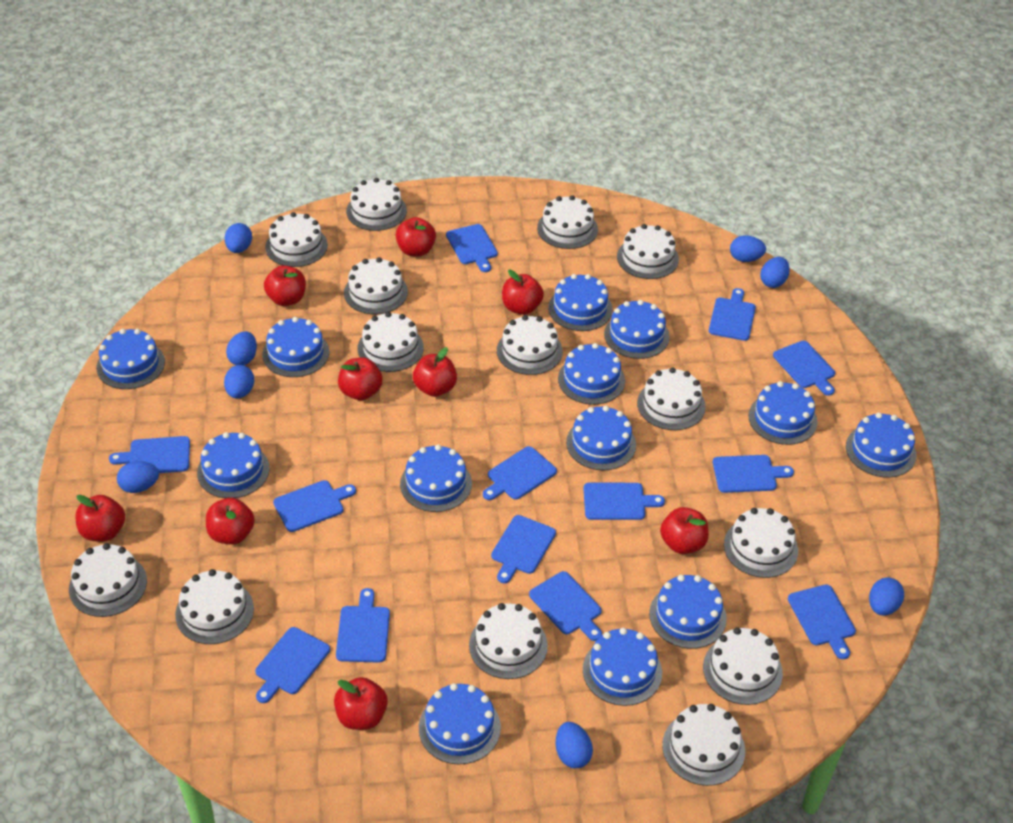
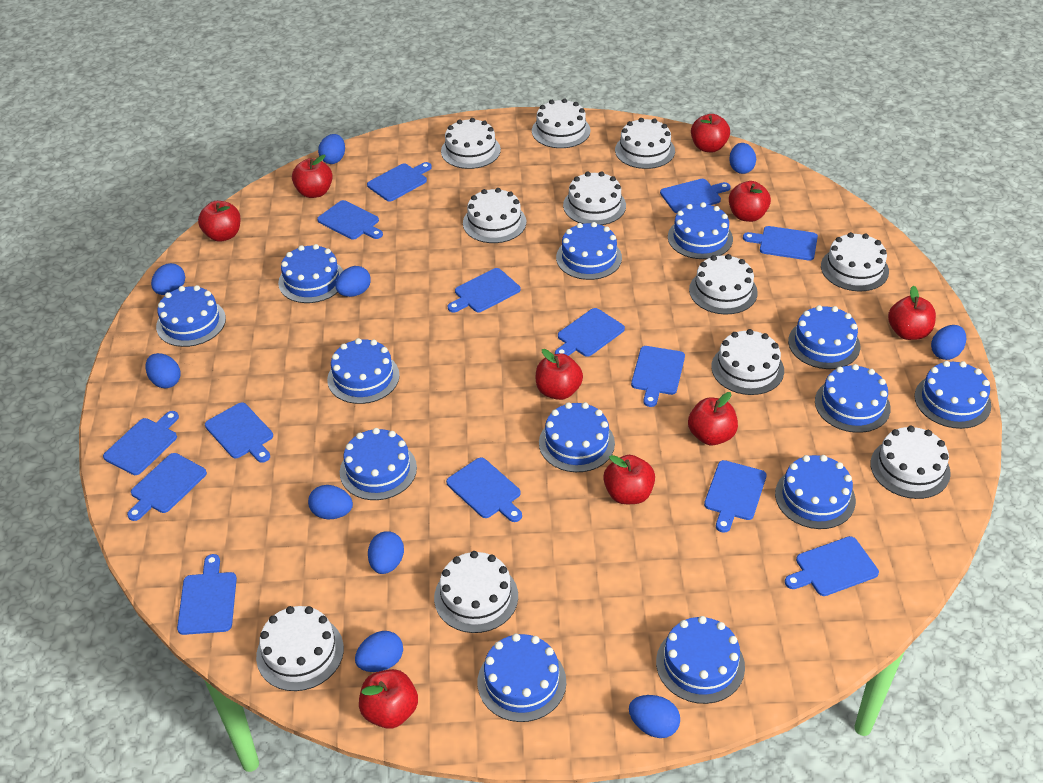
blue cutting board: [109,436,190,473] [255,627,330,703] [273,480,356,532] [336,588,390,663] [446,224,498,272] [483,446,557,500] [491,515,556,583] [529,571,602,641] [583,483,665,520] [709,288,756,341] [713,455,794,493] [773,341,835,396] [788,584,856,659] = 13 -> [103,411,179,475] [127,453,207,521] [177,554,237,635] [205,402,273,463] [317,200,383,240] [367,162,432,202] [446,457,522,522] [448,268,521,312] [555,308,625,357] [631,346,685,407] [660,179,731,213] [704,460,767,533] [743,226,818,261] [785,536,879,596] = 14
blue egg: [117,461,159,493] [224,365,254,399] [225,223,252,253] [226,331,257,365] [556,722,593,768] [730,235,766,262] [760,257,790,288] [869,577,904,616] = 8 -> [145,353,181,388] [151,263,185,295] [308,485,353,519] [318,134,345,164] [335,266,371,297] [355,631,403,672] [368,531,404,574] [629,695,680,738] [729,143,756,174] [931,325,966,360] = 10
white cake: [69,543,147,617] [175,569,254,644] [265,212,328,267] [344,257,408,314] [346,178,407,231] [358,312,424,372] [469,603,548,679] [497,315,563,375] [537,195,598,249] [617,224,679,279] [637,367,706,430] [662,704,745,786] [703,627,783,705] [724,508,798,578] = 14 -> [256,606,344,691] [434,551,518,633] [441,118,501,169] [463,188,526,243] [532,98,590,148] [563,171,626,225] [615,118,675,169] [689,254,758,314] [711,329,784,395] [821,232,889,291] [870,426,951,499] = 11

